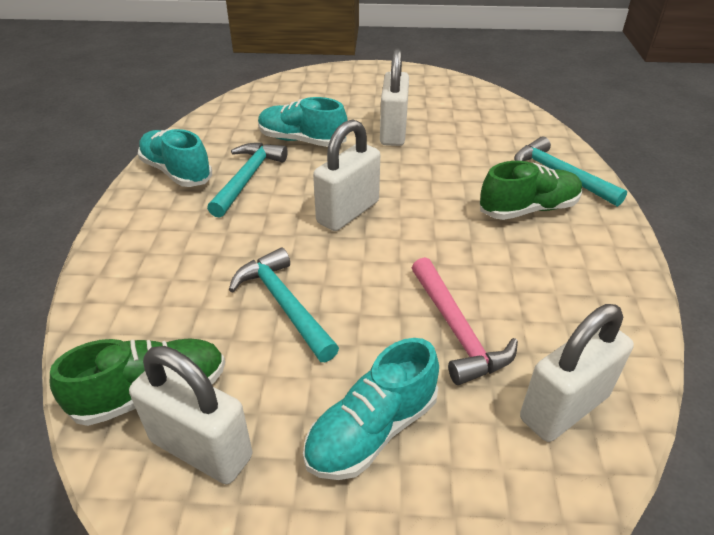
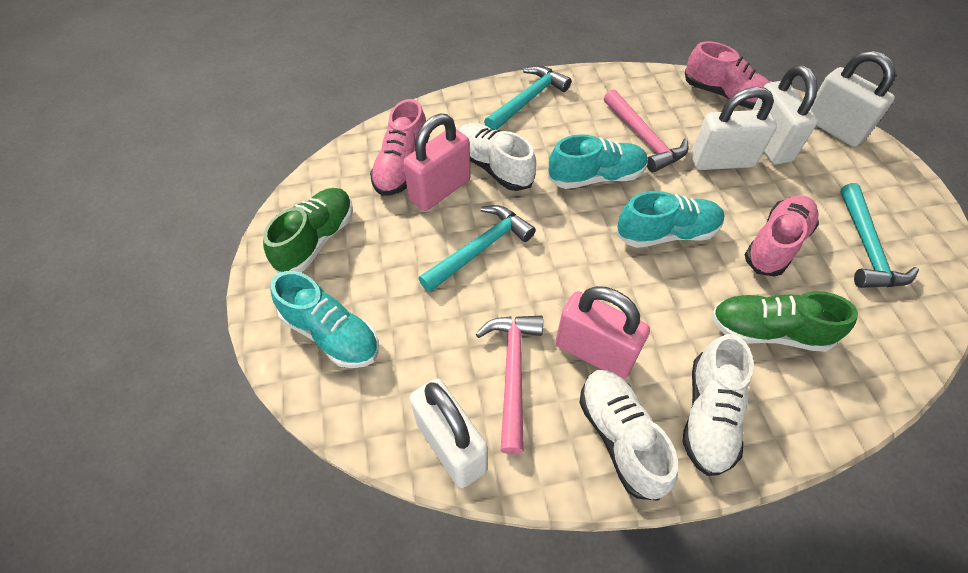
pink hammer: [412,257,518,385] = 1 -> [476,316,543,454] [604,89,688,173] = 2
pink padlock: none = 0 -> [403,114,470,211] [555,286,650,379] = 2
pink shoe: none = 0 -> [370,99,430,196] [685,41,770,109] [745,195,819,276] = 3
white shoe: none = 0 -> [458,123,536,191] [580,369,678,501] [683,334,754,476] = 3

